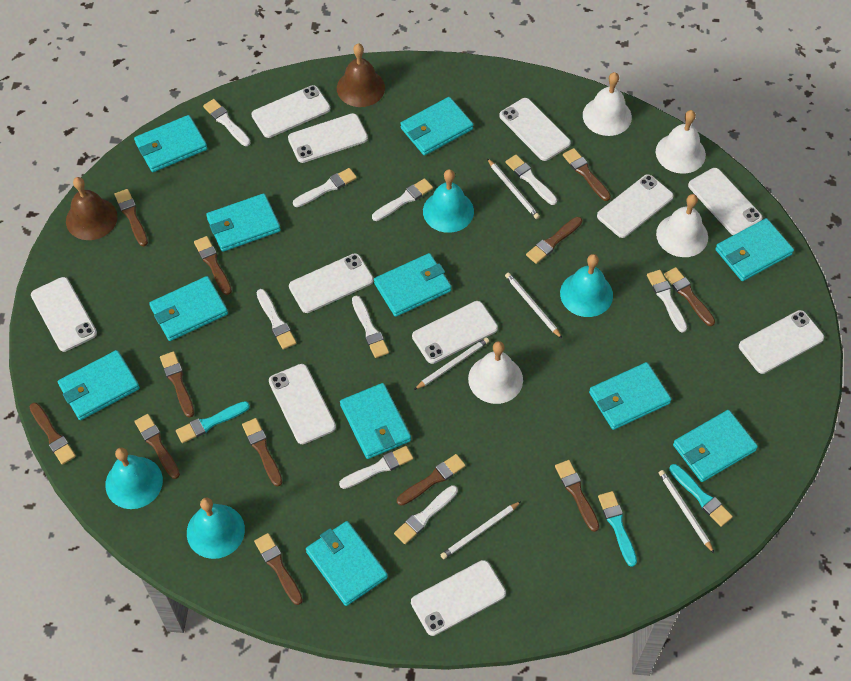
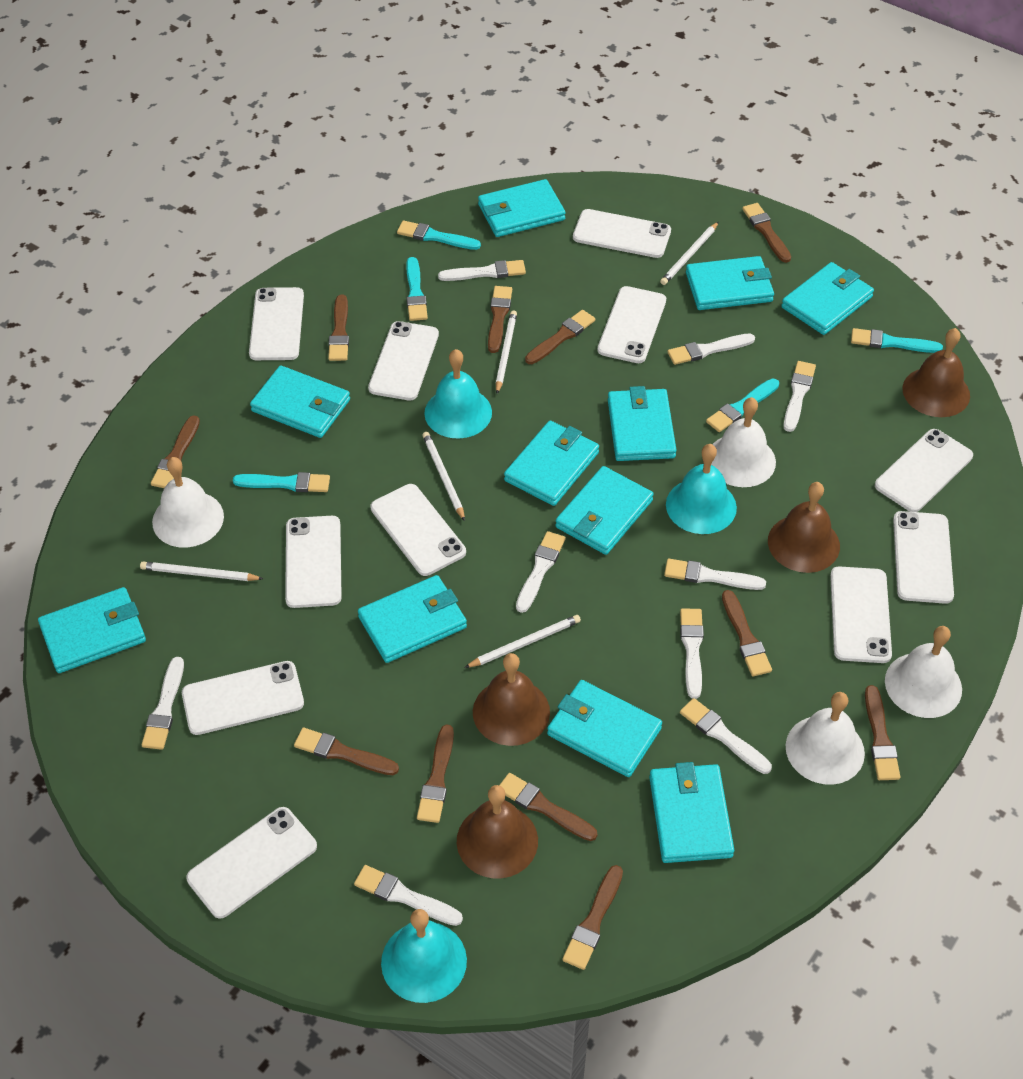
brown bell: [66,177,118,240] [337,44,385,107] = 2 -> [457,785,538,879] [473,653,550,746] [768,482,840,573] [902,328,970,417] = 4
brown brush: [30,403,76,465] [114,189,148,246] [134,414,180,479] [160,351,194,418] [194,236,232,295] [242,418,283,487] [254,533,303,605] [397,454,466,506] [526,217,582,264] [555,460,599,532] [563,148,611,201] [664,267,715,326] = 12 -> [151,415,200,488] [294,728,399,775] [328,295,349,361] [417,725,454,823] [488,286,512,353] [499,773,597,841] [525,310,595,364] [562,865,623,970] [722,590,772,676] [742,203,791,263] [865,685,900,780] = 11
turquoise bell: [105,447,163,509] [187,497,245,559] [423,169,474,233] [560,254,613,317] = 4 -> [381,909,467,1003] [424,349,492,439] [666,444,737,534] = 3
turquoise brush: [176,401,250,443] [598,491,637,567] [669,464,733,527] = 3 -> [233,472,330,492] [397,221,481,250] [406,257,428,321] [706,378,779,432] [851,328,943,353] = 5

